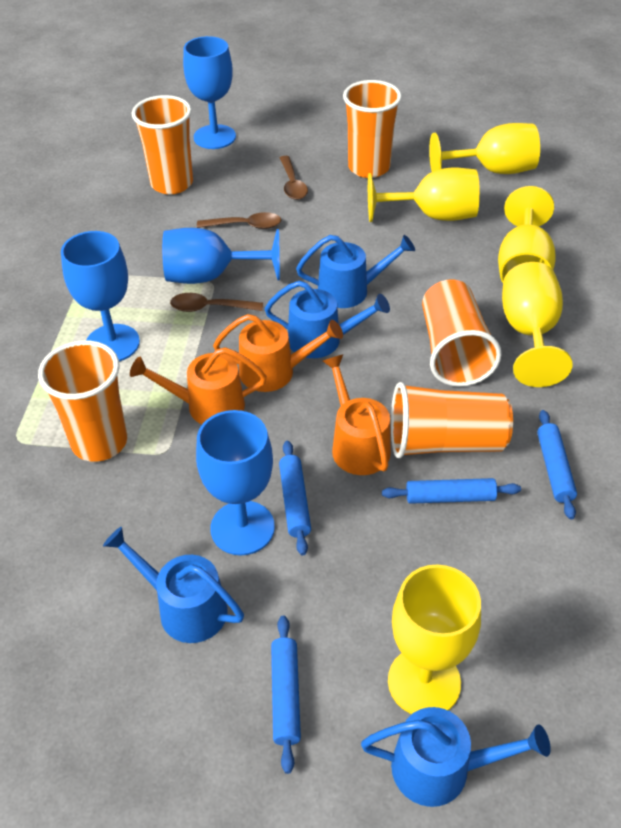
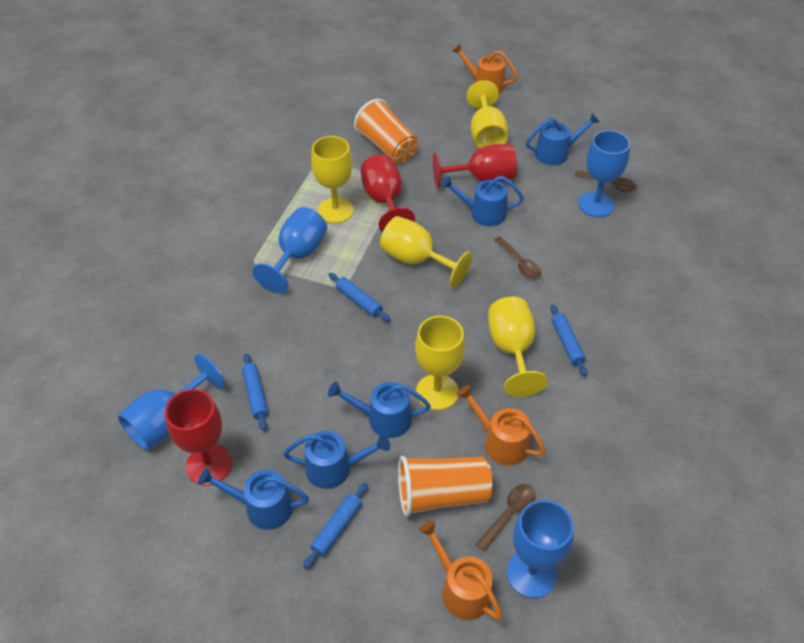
blue watering can: [103,527,244,643] [265,281,390,358] [296,235,415,308] [361,707,551,807] = 4 -> [198,468,309,530] [283,431,390,489] [328,381,431,438] [441,176,524,226] [526,113,599,166] = 5
orange cup: [38,340,127,462] [132,95,193,194] [343,80,402,178] [391,382,513,458] [422,279,502,387] = 5 -> [354,99,418,163] [398,456,493,517] = 2
red goblet: none = 0 -> [165,389,232,486] [361,154,415,233] [433,144,517,188] = 3

